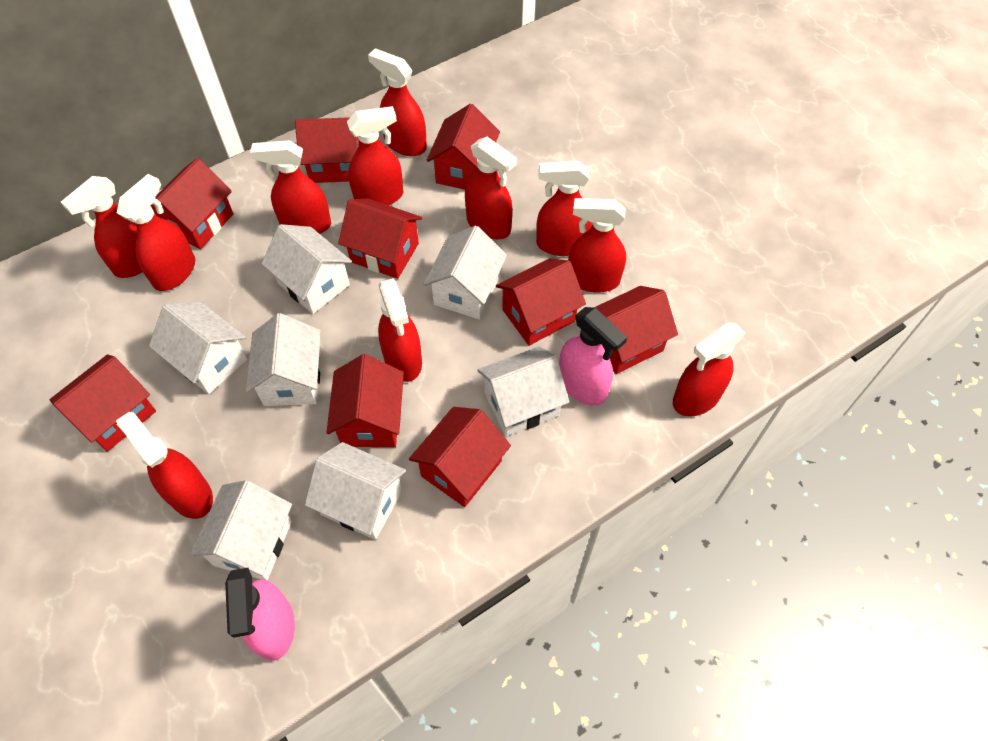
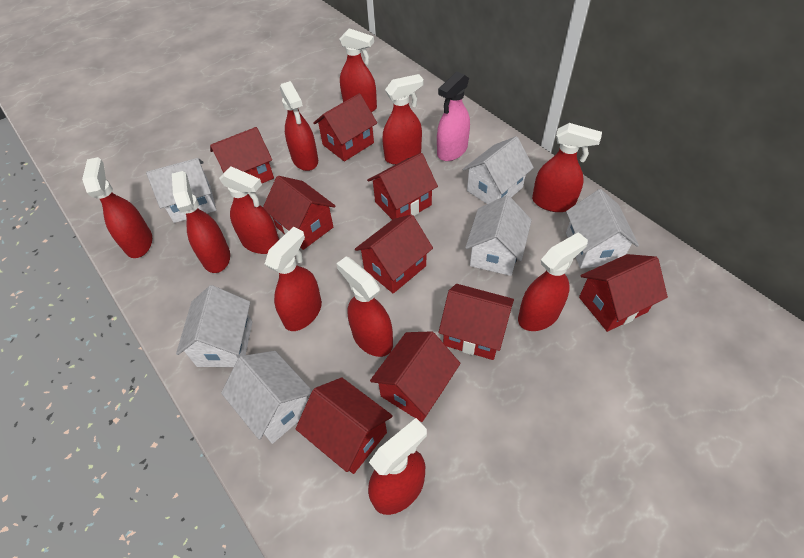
pink spray bottle: [225,568,295,661] [559,307,627,406] = 2 -> [437,72,470,161] = 1
white house: [149,302,247,394] [190,480,292,580] [246,313,321,406] [261,224,352,314] [304,442,406,540] [423,226,507,319] [477,346,569,436] = 7 -> [146,158,216,223] [176,285,252,367] [221,351,312,444] [463,136,534,204] [465,195,532,276] [566,189,639,269] = 6

